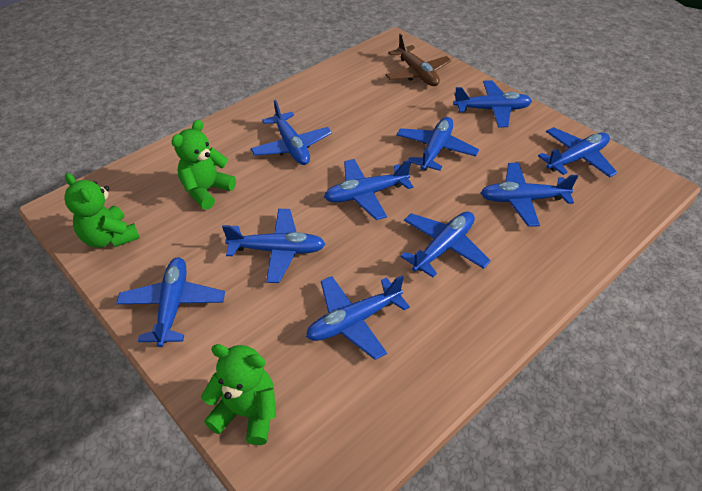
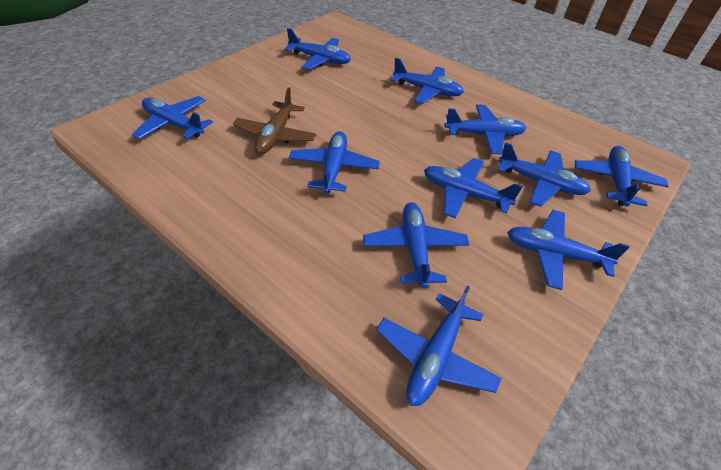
blue plane: [116,257,225,347] [222,209,325,283] [251,100,332,165] [306,275,410,360] [324,159,413,220] [396,117,479,171] [401,212,491,277] [453,80,532,128] [481,163,578,227] [538,127,618,177] = 10 -> [132,96,213,139] [284,28,351,70] [289,131,380,194] [363,202,469,288] [377,286,501,406] [391,58,464,104] [424,158,523,218] [444,104,527,154] [498,142,591,207] [507,210,630,290] [575,146,669,207] = 11
green teddy bear: [64,173,140,248] [171,120,236,210] [201,344,276,445] = 3 -> none = 0

